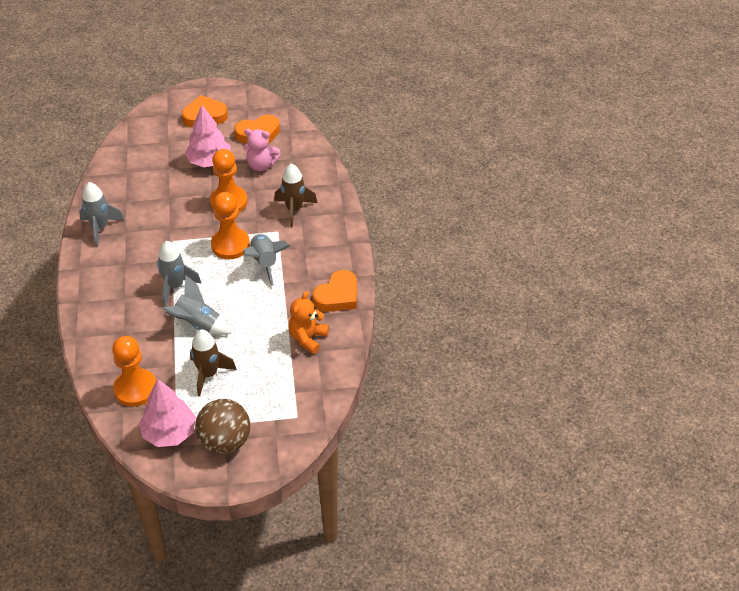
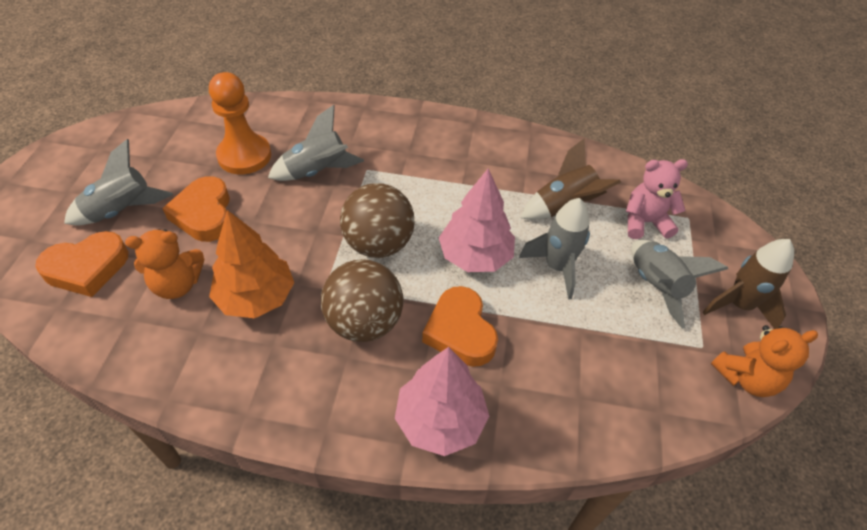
brown ball: [195,399,250,454] = 1 -> [321,259,403,342] [340,183,415,258] = 2
orange pawn: [112,336,156,406] [210,149,248,212] [211,192,250,259] = 3 -> [209,72,271,174] = 1
orange teddy bear: [289,291,329,354] = 1 -> [125,229,204,299] [711,325,818,397] = 2
orange tree: none = 0 -> [209,210,294,318] = 1

